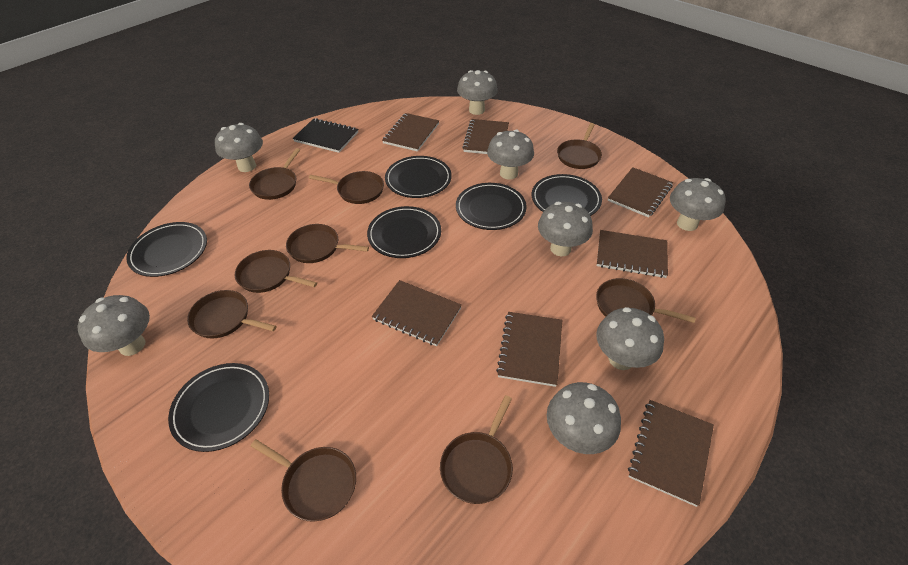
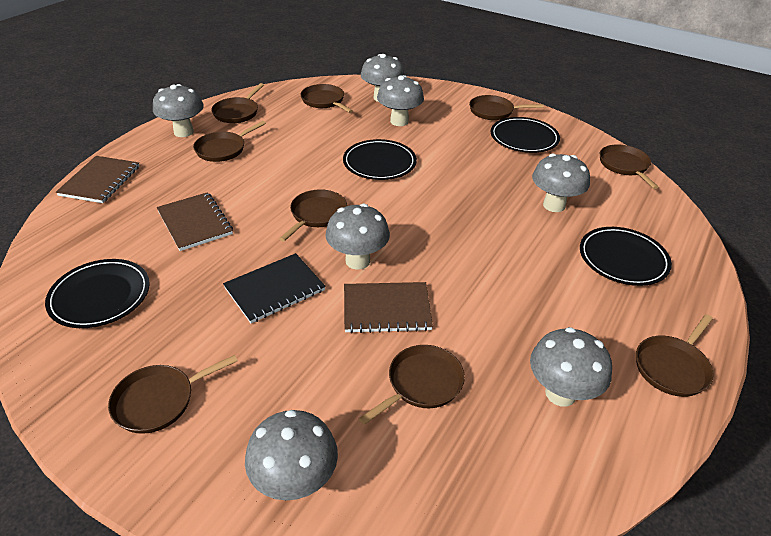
black plate: [126,222,207,277] [168,363,269,452] [367,206,441,258] [385,156,452,198] [456,183,527,230] [532,174,602,216] = 6 -> [45,259,150,328] [343,139,417,180] [491,117,560,153] [580,227,672,286] = 4
brown notebook: [372,280,462,346] [382,113,439,152] [462,119,509,154] [496,312,562,387] [597,230,668,278] [608,167,673,218] [628,400,714,507] = 7 -> [56,156,139,203] [157,192,233,251] [344,282,433,333] = 3
grey mushroom: [77,295,150,356] [215,123,263,172] [457,70,498,115] [487,130,534,180] [538,202,593,256] [547,382,621,454] [596,307,664,370] [670,178,726,231] = 8 -> [153,84,204,137] [245,410,338,500] [326,204,390,270] [361,54,405,102] [377,75,424,126] [530,327,612,407] [532,153,590,212] = 7

